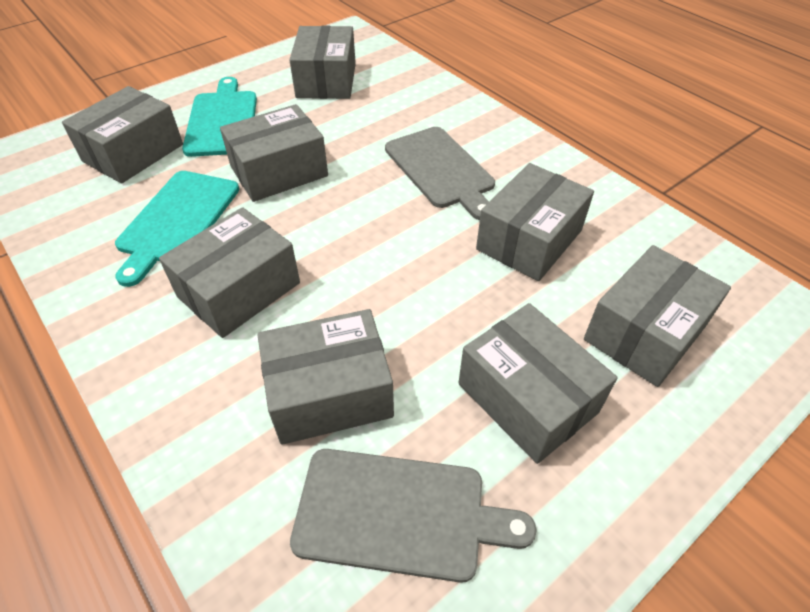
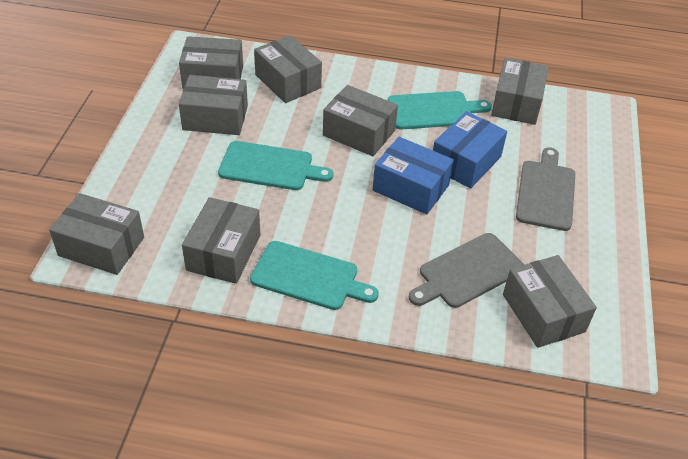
blue box: none = 0 -> [372,137,454,214] [433,111,507,188] = 2
turquoise cutting board: [115,171,239,287] [182,77,257,157] = 2 -> [218,141,333,190] [250,241,379,310] [388,91,492,129] = 3

